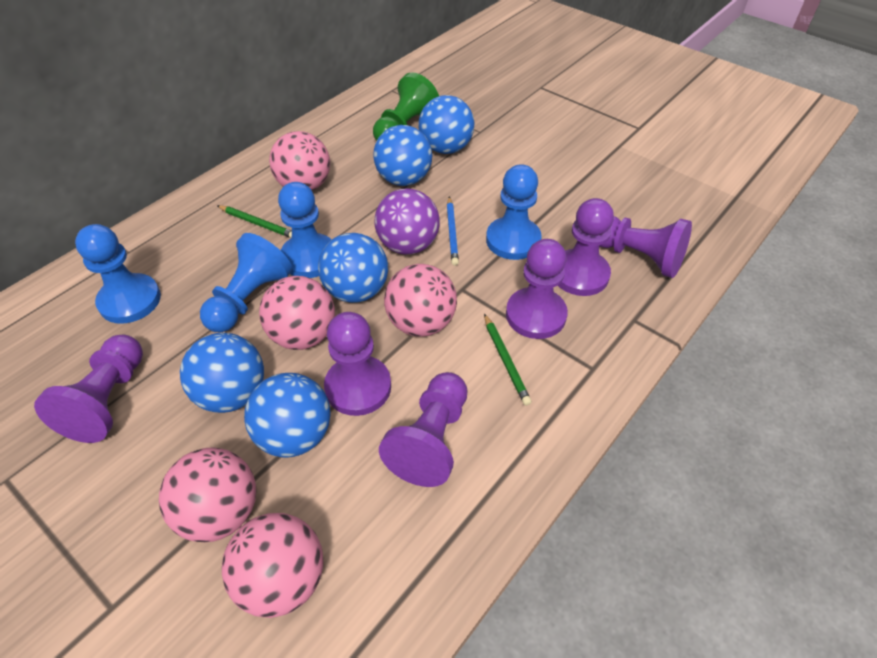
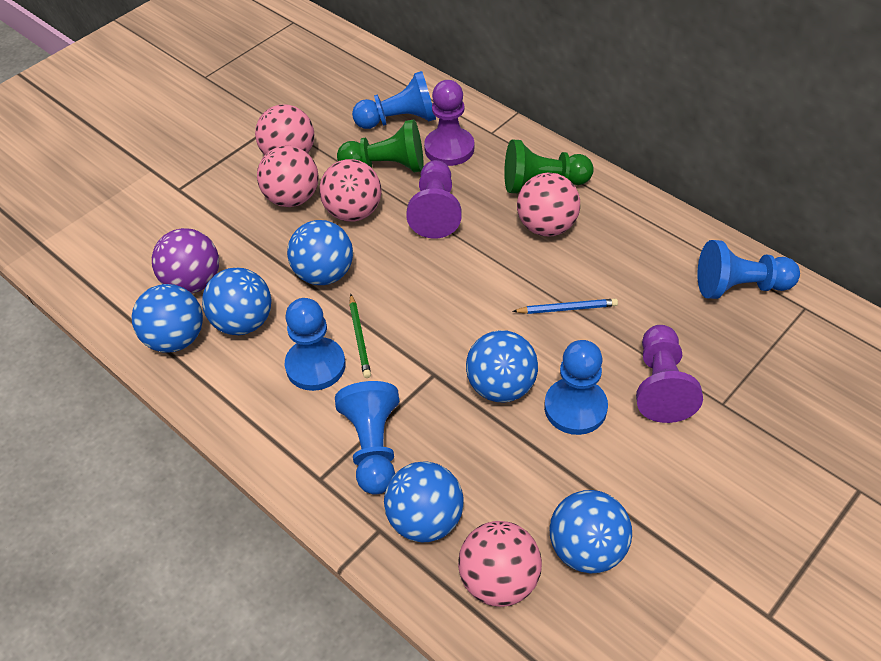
blue ball: [180,333,264,413] [244,373,331,458] [318,233,388,303] [373,125,432,186] [419,95,474,154] = 5 -> [132,284,203,353] [202,268,271,335] [287,220,353,285] [384,461,464,542] [466,330,538,402] [549,490,632,573] = 6
blue pawn: [75,224,161,324] [200,233,292,333] [278,182,332,278] [486,164,542,260] = 4 -> [285,298,346,391] [335,381,399,495] [352,71,436,129] [544,340,608,435] [697,240,800,299] = 5
green pawn: [373,72,439,141] = 1 -> [337,120,424,172] [504,140,594,193] = 2
green pencil: [217,205,292,238] [484,314,532,406] = 2 -> [349,294,371,378] = 1
purple pawn: [34,335,143,443] [324,312,391,416] [379,372,468,487] [506,239,568,339] [558,198,614,296] [599,216,692,278] = 6 -> [406,160,461,239] [424,80,474,166] [636,325,703,423] = 3

